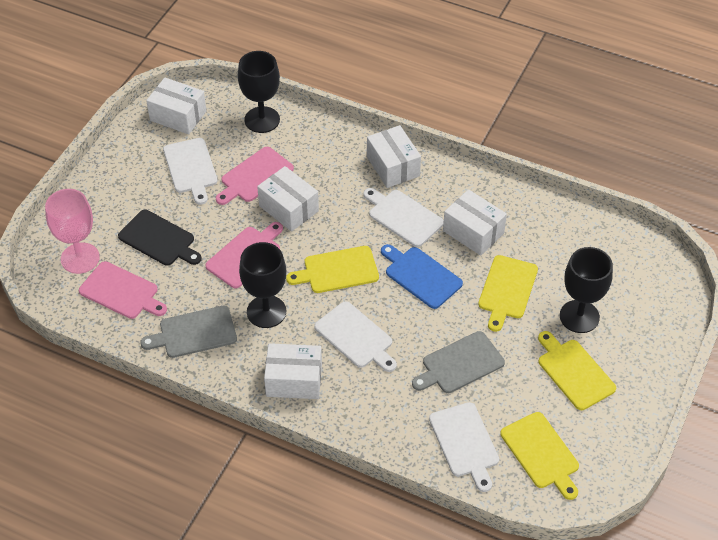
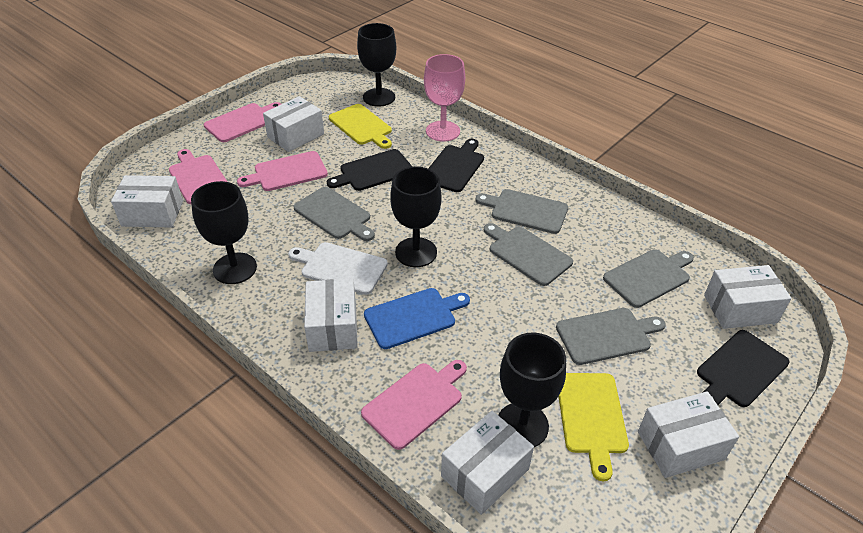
black cutting board: [118,210,202,266] = 1 -> [327,149,413,191] [428,139,484,192] [697,330,790,407] = 3
black goblet: [238,51,280,133] [239,242,286,328] [560,247,613,333] = 3 -> [191,181,257,284] [357,23,396,107] [390,167,442,267] [498,333,566,447] = 4
grey cutting board: [140,306,237,358] [412,331,505,393] = 2 -> [293,187,375,241] [475,189,568,234] [484,223,573,286] [556,308,666,365] [603,249,694,308] = 5
pink cutting board: [79,261,167,319] [205,222,283,288] [216,147,294,205] = 3 -> [169,149,227,204] [204,102,281,142] [237,151,328,191] [361,360,467,450] = 4
white box: [146,77,206,134] [257,166,319,232] [264,343,322,399] [367,125,421,188] [443,189,507,256] = 5 -> [111,175,183,227] [263,96,324,152] [304,278,358,352] [441,411,534,515] [638,392,739,478] [704,265,791,329] = 6
white cutting board: [163,138,217,205] [314,301,397,372] [363,188,444,247] [429,402,499,492] = 4 -> [288,242,388,295] = 1
yellow cutting board: [286,246,379,293] [478,255,538,332] [500,412,579,500] [538,331,616,410] = 4 -> [329,104,392,149] [559,373,629,481] = 2

